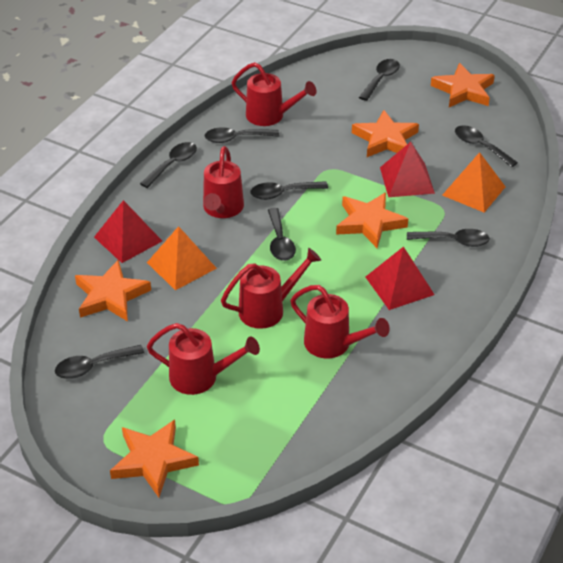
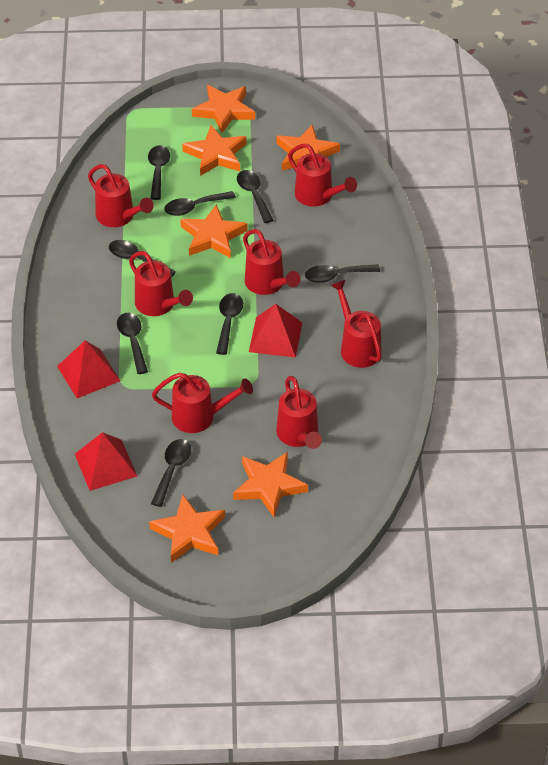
orange pyramid: [147,226,217,290] [442,152,506,213] = 2 -> none = 0
orange star: [75,260,151,322] [110,420,199,498] [336,192,408,248] [352,110,419,157] [431,63,495,107] = 5 -> [149,495,225,563] [180,204,247,258] [182,125,246,176] [192,85,255,133] [233,452,308,517] [276,125,340,171] = 6
red watering can: [147,323,260,395] [203,146,244,218] [221,248,321,329] [232,62,316,126] [290,285,390,358] = 5 -> [88,164,154,227] [129,251,193,316] [152,373,253,433] [243,229,300,295] [276,376,322,449] [288,144,357,207] [331,280,382,368] = 7

